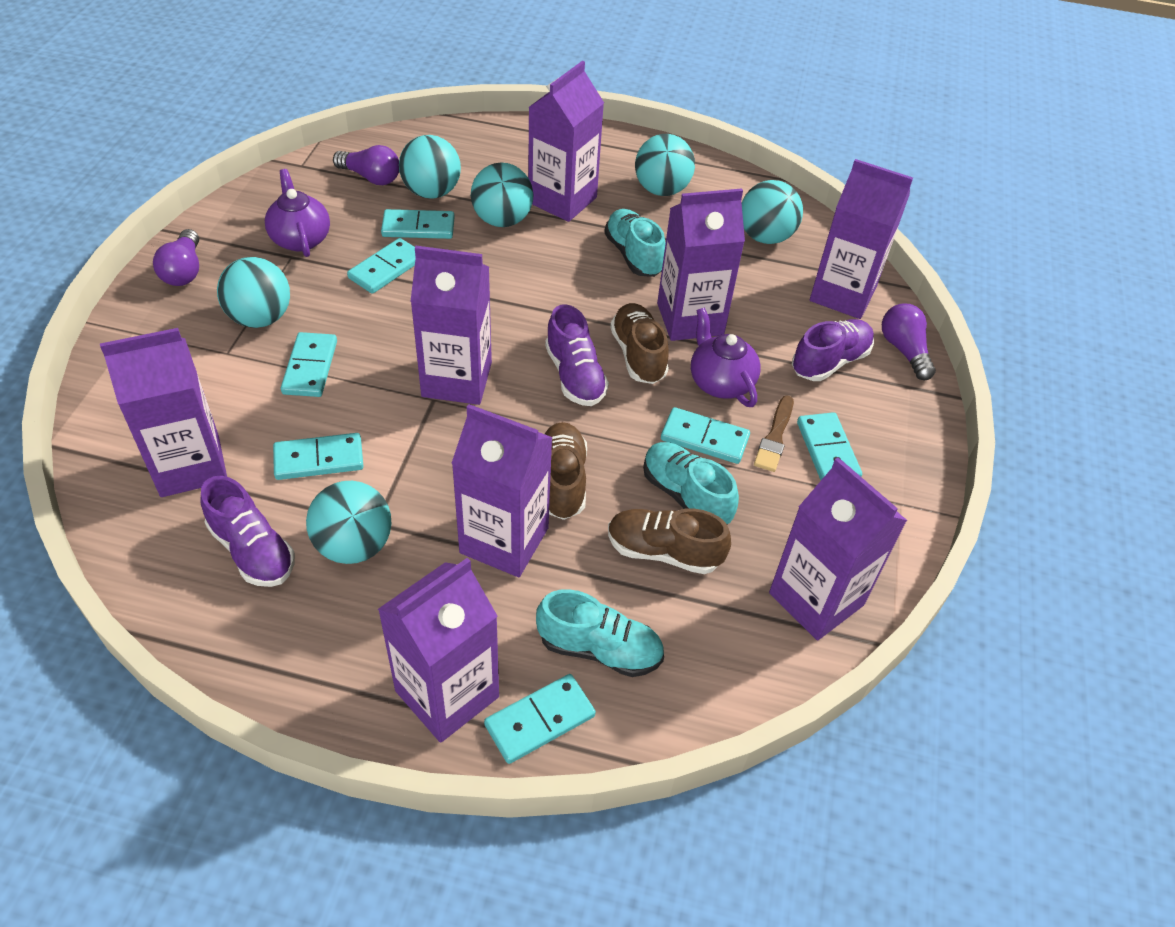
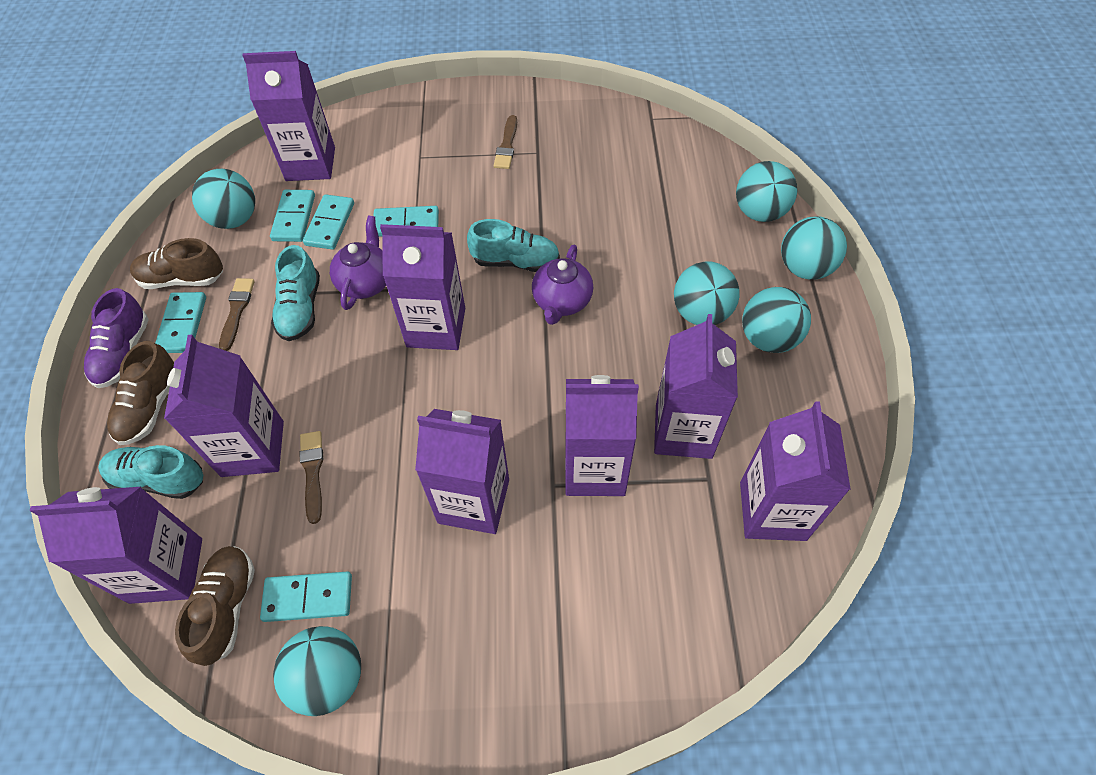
brown brush: [754,395,794,472] = 1 -> [219,278,255,351] [299,431,323,524] [494,115,517,169] = 3
purple light bulb: [153,229,199,286] [333,145,399,185] [882,303,936,380] = 3 -> none = 0
purple shoe: [200,476,295,587] [545,304,609,406] [792,319,874,381] = 3 -> [84,288,149,388] = 1
turquoise domino: [273,433,363,480] [281,332,337,397] [347,238,416,294] [381,209,455,239] [484,674,596,764] [661,407,750,464] [797,412,862,480] = 7 -> [155,292,206,353] [260,572,352,622] [270,190,315,242] [303,194,354,250] [373,206,439,237] = 5

